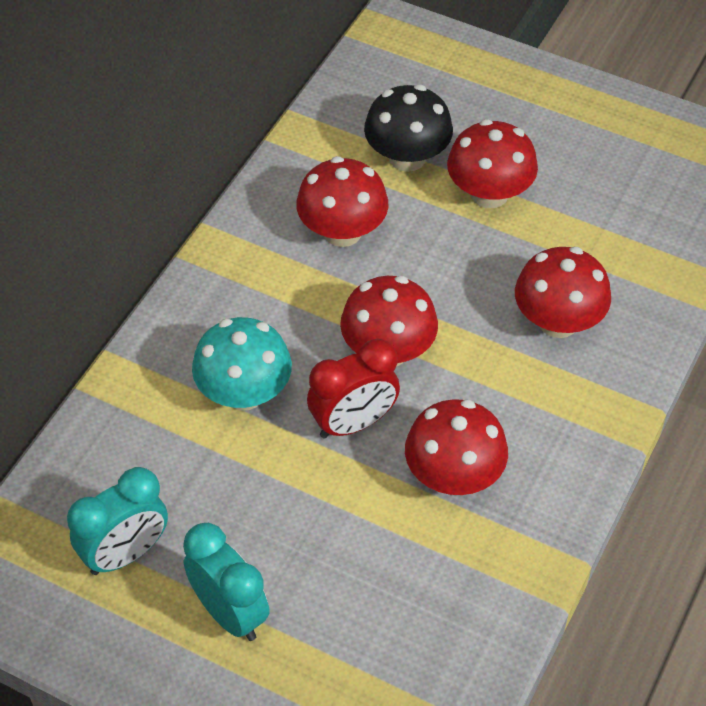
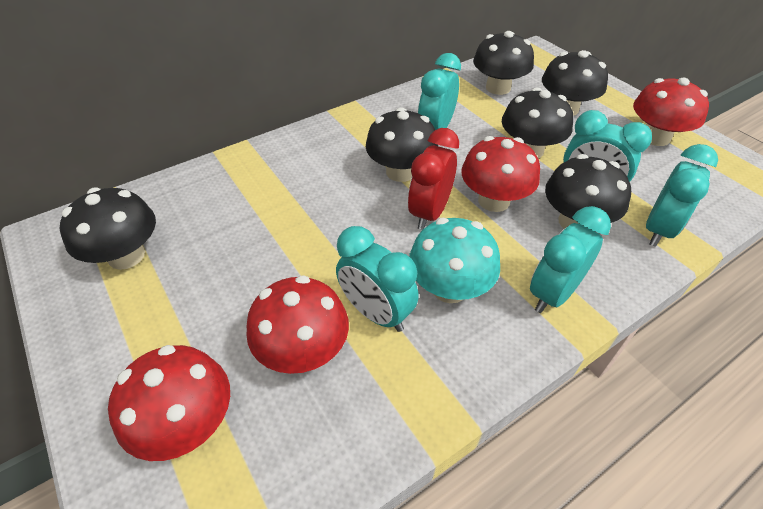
black mushroom: [364,84,453,172] = 1 -> [60,187,156,270] [366,107,438,182] [473,31,534,95] [502,88,573,158] [542,50,608,116] [545,154,631,229] = 6
red mushroom: [296,156,388,247] [340,276,438,367] [405,399,508,495] [447,119,538,208] [515,247,611,338] = 5 -> [108,345,230,461] [246,275,349,374] [461,136,540,212] [633,78,709,146] = 4
turquoise clock: [67,467,168,575] [183,523,270,641] = 2 -> [336,226,419,332] [418,53,461,130] [530,206,611,313] [563,110,652,182] [646,144,718,247] = 5

